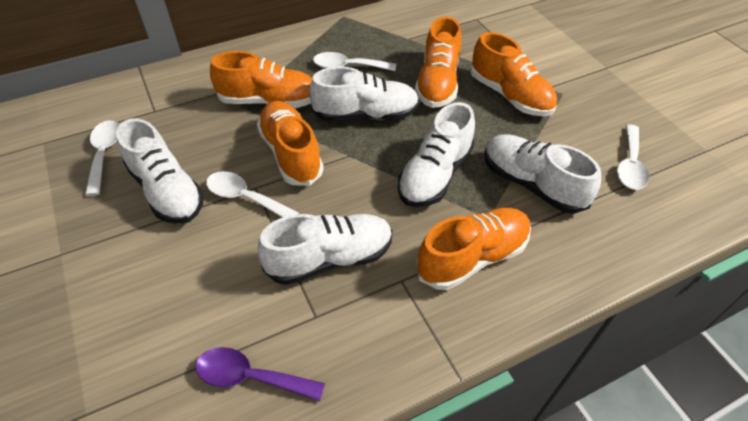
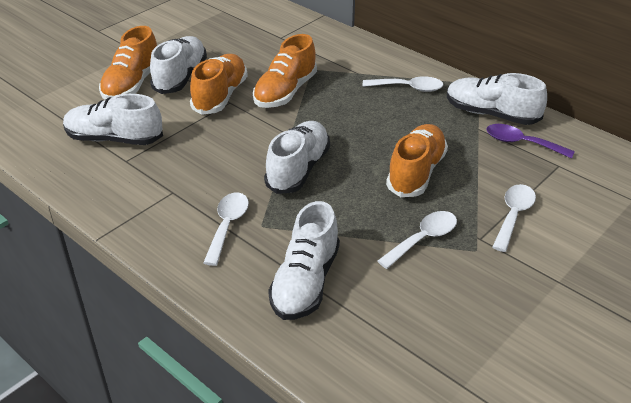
orange shoe: [210,51,312,108] [257,101,324,186] [415,16,461,108] [416,208,531,290] [470,32,557,116] = 5 -> [99,26,157,100] [190,54,248,115] [253,34,317,108] [386,124,448,197] = 4

